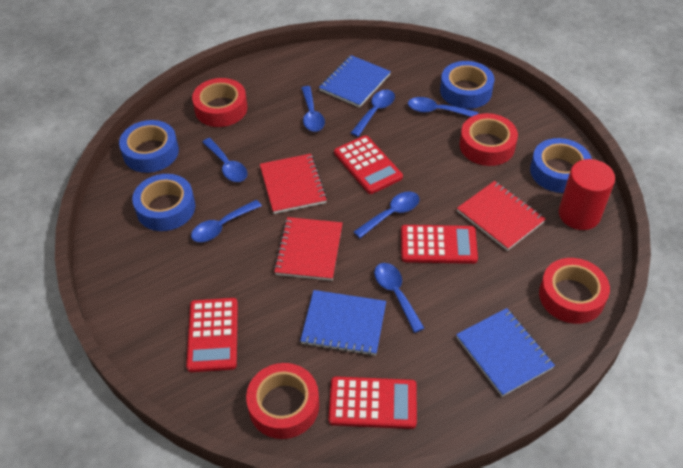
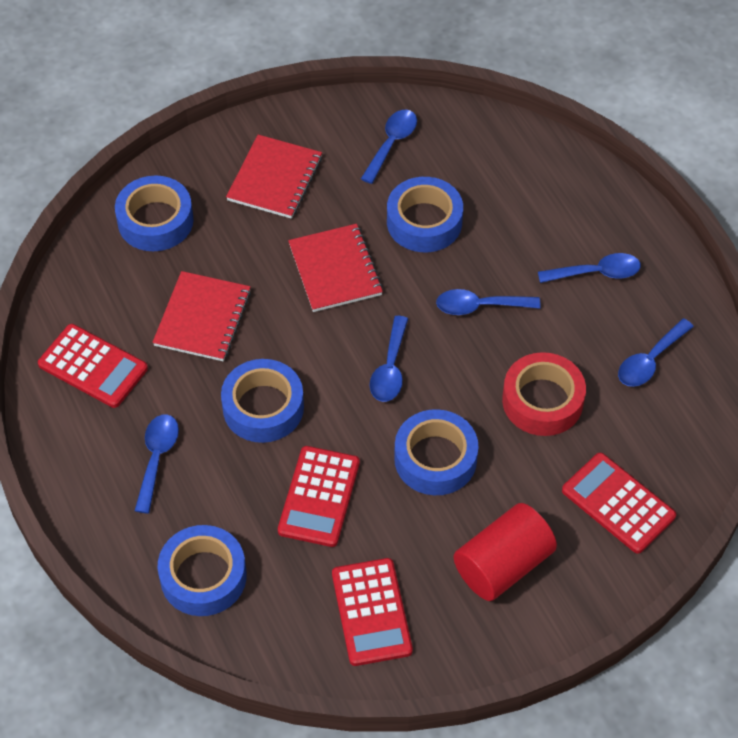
blue notebook: [300,290,386,356] [319,55,391,108] [456,308,555,397] = 3 -> none = 0
blue spoon: [191,200,262,242] [202,138,247,182] [301,86,325,132] [351,90,395,137] [354,192,420,238] [374,263,425,333] [408,97,478,117] = 7 -> [135,414,179,514] [361,109,417,184] [370,316,408,402] [436,289,541,315] [538,253,641,283] [618,318,694,387] = 6
blue tape: [119,120,179,173] [132,174,195,231] [440,61,494,109] [530,138,592,193] = 4 -> [115,176,194,251] [158,525,247,616] [221,359,304,443] [387,177,463,252] [394,409,478,495] = 5
red tape: [192,78,247,127] [246,363,319,439] [460,113,518,166] [539,258,610,324] = 4 -> [502,352,586,436] = 1

